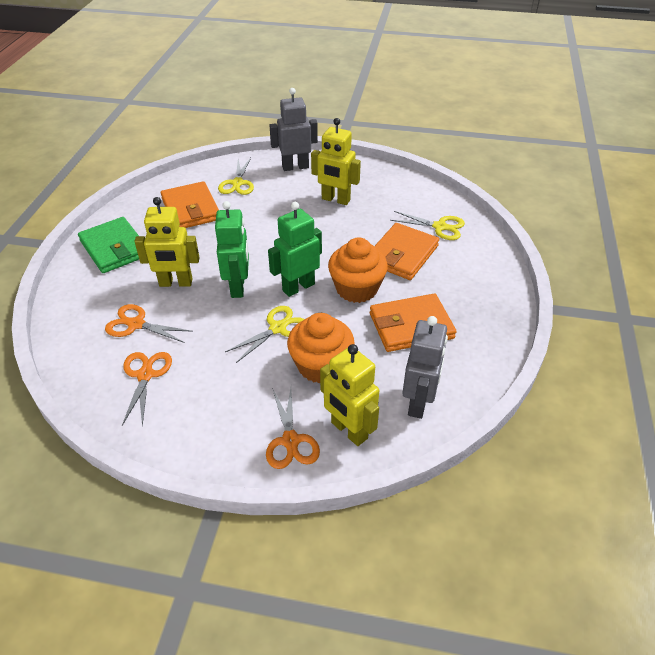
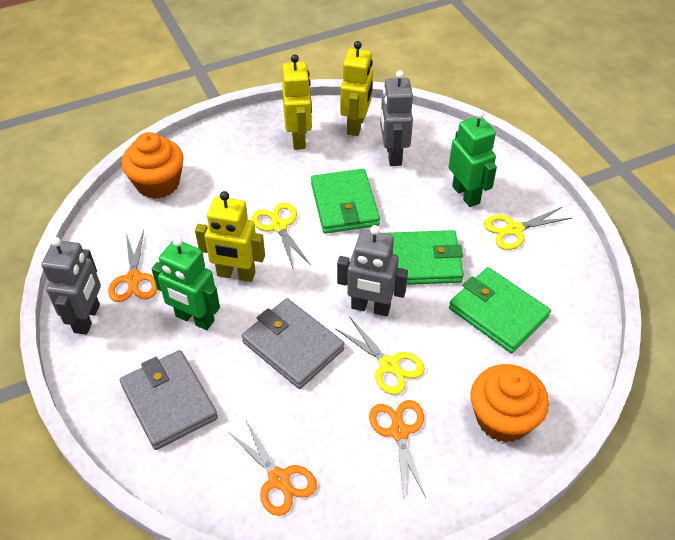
green wallet: [78,217,139,273] = 1 -> [311,169,380,234] [385,230,464,285] [449,267,551,353] = 3
grey robot: [269,88,318,171] [402,316,448,419] = 2 -> [42,237,101,335] [337,225,408,316] [381,70,413,166] = 3
grey wallet: none = 0 -> [120,350,218,450] [242,298,344,389] = 2
orange wallet: [161,181,219,228] [370,294,457,352] [374,223,439,280] = 3 -> none = 0

